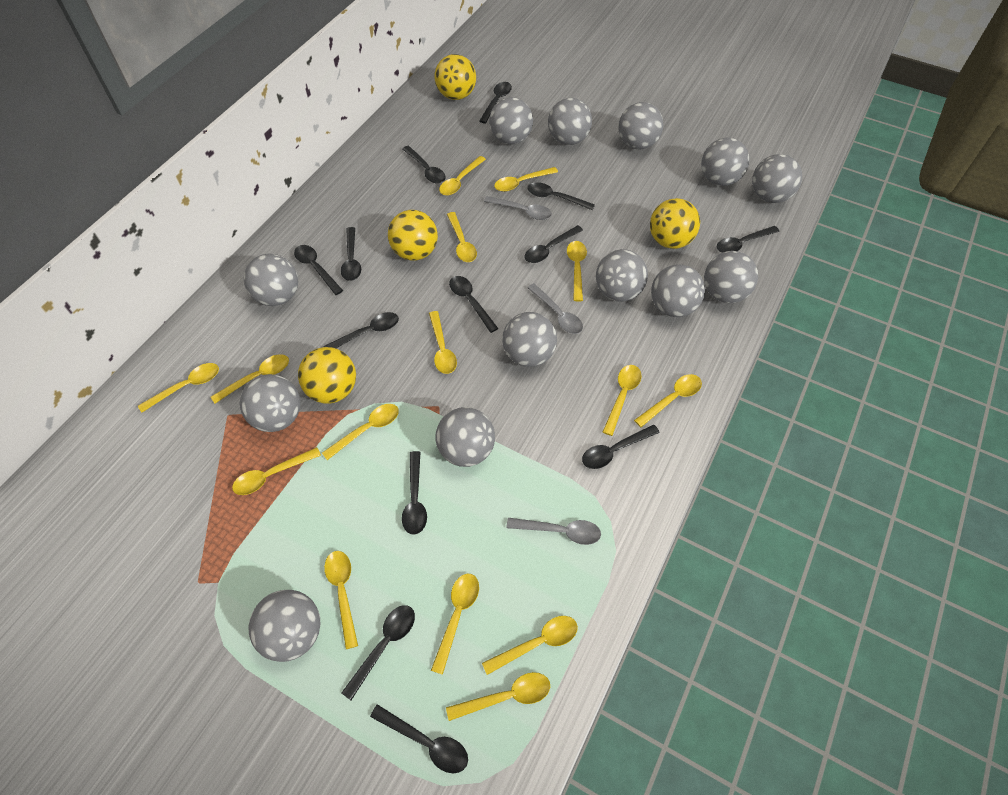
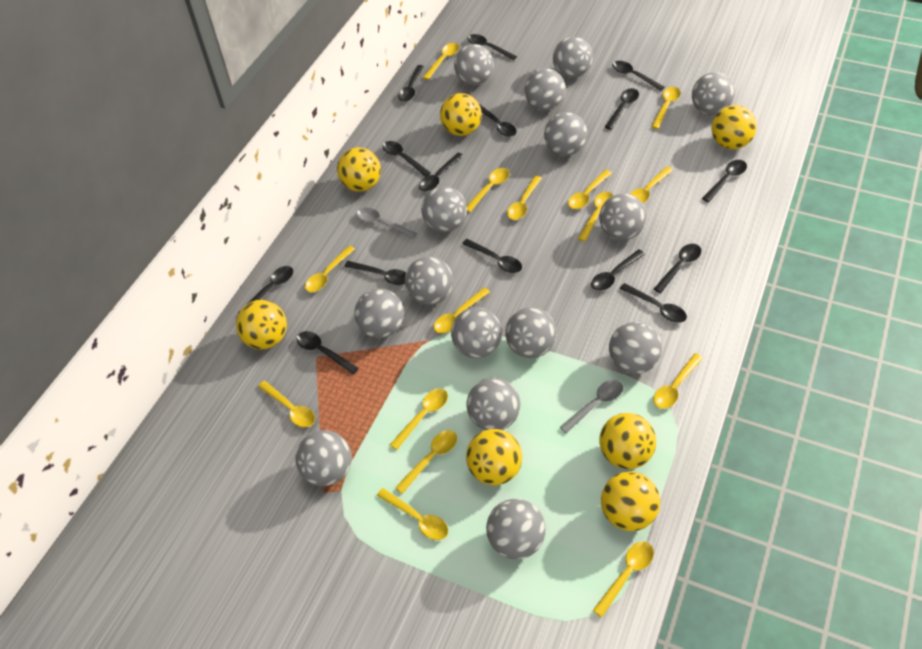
black spoon: [294,245,343,295] [323,312,399,348] [341,227,361,281] [342,605,415,700] [370,704,468,773] [402,451,427,535] [403,146,445,183] [449,276,498,333] [479,82,512,124] [524,225,583,263] [527,182,595,210] [582,425,660,469] [717,226,779,253] = 13 -> [238,266,293,313] [296,331,359,374] [344,261,406,285] [382,141,431,177] [398,65,424,102] [419,153,464,191] [462,239,522,273] [467,34,517,60] [479,104,517,137] [591,249,645,291] [605,88,639,130] [612,61,665,91] [620,283,687,323] [654,244,701,293] [702,160,747,202] = 15
grey ball: [240,374,301,432] [244,254,298,306] [248,590,320,662] [435,407,495,467] [489,97,533,144] [502,312,557,367] [548,98,592,145] [596,249,648,302] [618,102,663,149] [651,264,705,317] [701,138,749,186] [704,251,758,303] [752,154,802,203] = 13 -> [295,430,352,486] [354,289,404,338] [405,256,453,305] [421,186,467,232] [451,307,502,358] [454,44,494,85] [467,377,520,430] [486,499,546,559] [506,307,557,358] [524,68,566,111] [544,112,587,156] [553,37,593,78] [599,193,647,241] [609,322,662,374] [692,72,735,115] = 15
grey spoon: [484,196,552,220] [506,518,601,545] [527,283,583,334] = 3 -> [357,208,417,239] [560,380,623,434] = 2
yellow ball: [298,347,356,404] [388,210,438,261] [434,54,476,100] [650,198,700,249] = 4 -> [236,300,287,350] [337,147,381,192] [440,93,482,136] [466,429,522,486] [599,413,656,469] [601,472,660,531] [711,105,757,149] = 7

